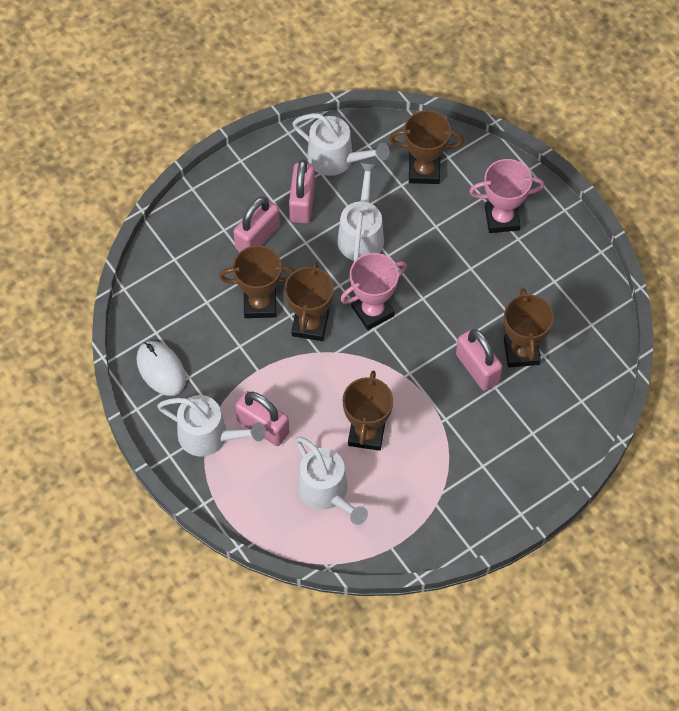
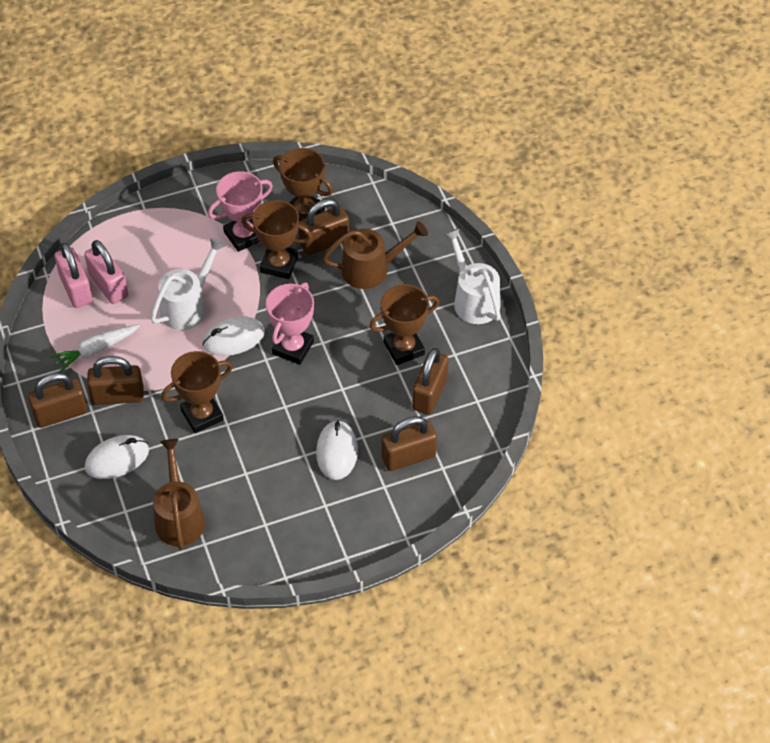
brown padlock: none = 0 -> [28,373,87,428] [87,356,144,405] [299,199,349,255] [381,416,437,471] [412,348,449,415] = 5
brown trophy: [219,245,295,318] [285,261,334,341] [342,371,393,451] [389,110,464,184] [504,288,554,367] = 5 -> [161,351,233,433] [241,200,312,279] [273,148,333,221] [369,284,440,365] = 4
brown watering can: none = 0 -> [153,439,205,550] [322,221,428,289] = 2
pink padlock: [233,197,280,252] [235,391,289,446] [289,160,315,223] [456,329,503,391] = 4 -> [55,243,93,308] [84,240,128,304] = 2
white carrot: none = 0 -> [50,325,139,373] = 1
white mouse: [137,341,186,396] = 1 -> [85,435,149,479] [202,316,265,356] [316,420,358,480] = 3
white watering can: [157,395,266,457] [292,113,389,176] [295,437,368,525] [338,162,384,262] = 4 -> [151,238,226,330] [443,228,501,324] = 2

